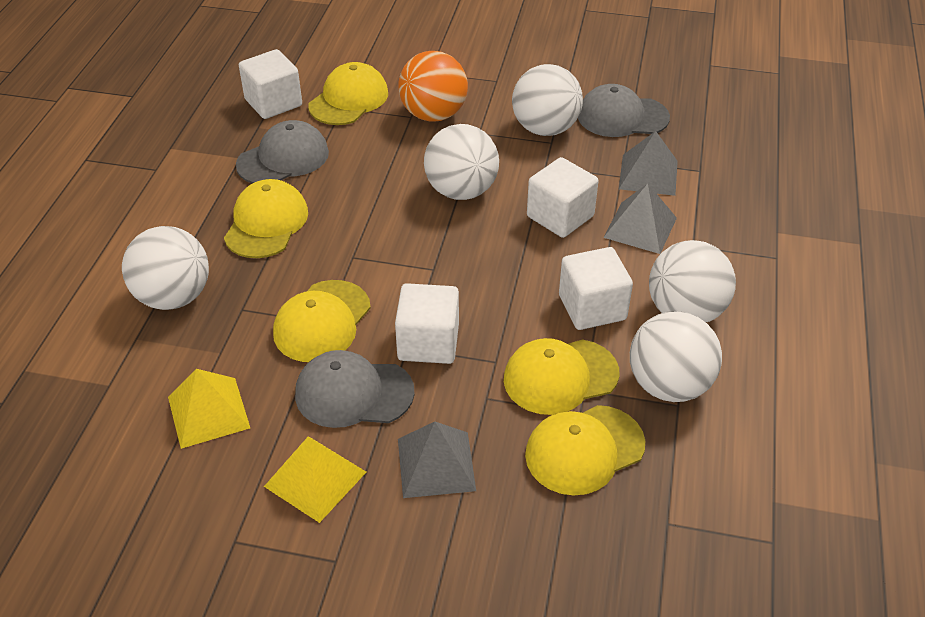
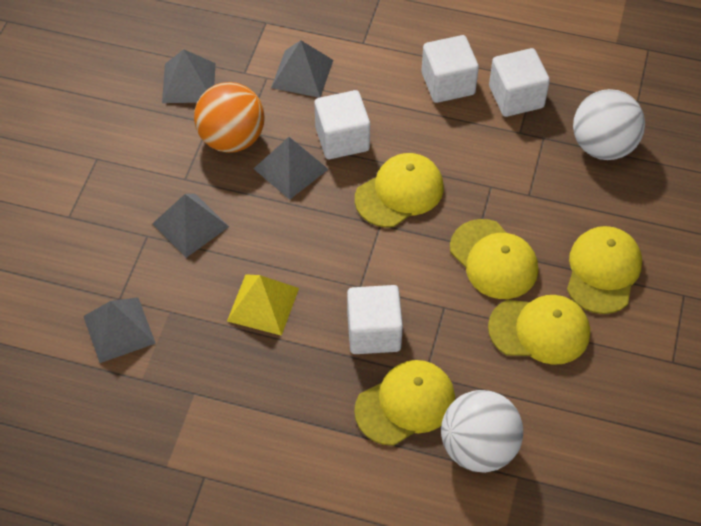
grey cap: [236,120,329,183] [295,350,415,428] [578,84,670,137] = 3 -> none = 0
grey pyramid: [398,422,476,498] [603,183,677,254] [619,131,678,196] = 3 -> [83,297,156,363] [152,194,229,258] [162,49,215,103] [253,137,329,200] [271,40,333,98] = 5
white ball: [122,226,209,310] [424,124,499,200] [512,64,583,136] [630,311,722,402] [649,240,736,322] = 5 -> [441,390,523,473] [573,89,645,160] = 2
yellow pyramid: [168,369,250,449] [264,437,366,523] = 2 -> [227,275,299,336] = 1

